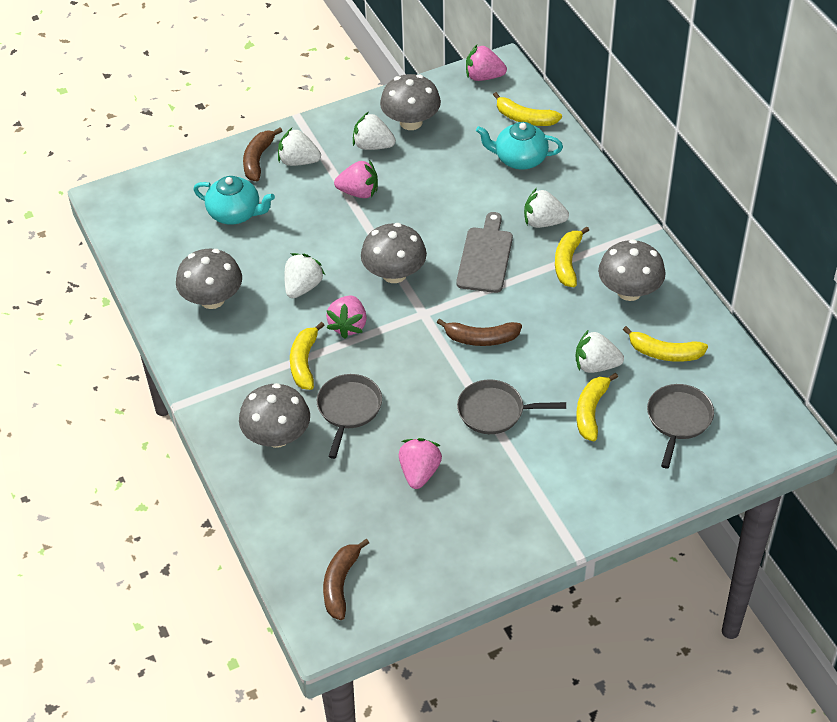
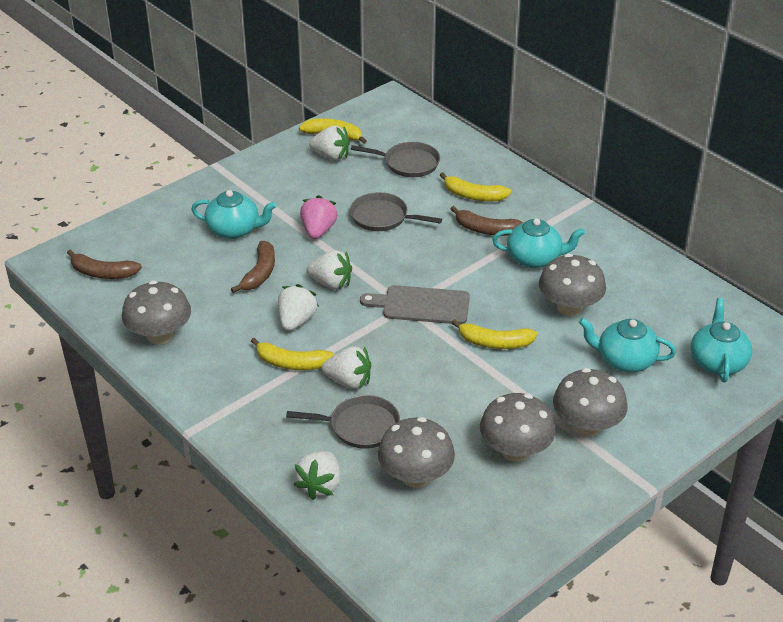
pink strawberry: [326,296,367,339] [334,160,378,198] [399,438,442,489] [466,45,507,81] = 4 -> [300,195,337,239] = 1
turquoise teapot: [193,176,275,224] [476,122,563,170] = 2 -> [191,190,277,239] [492,218,585,268] [579,318,676,373] [691,298,752,382] = 4
yellow banana: [290,322,325,390] [493,92,562,126] [555,226,589,287] [576,373,618,441] [623,326,708,362] = 5 -> [251,338,334,370] [299,118,367,144] [440,172,511,201] [452,319,537,349] = 4

